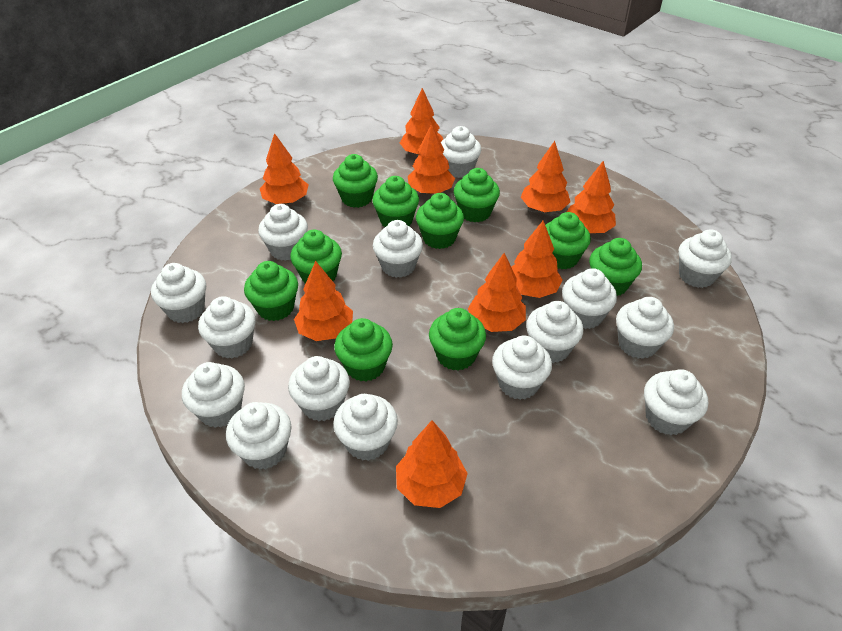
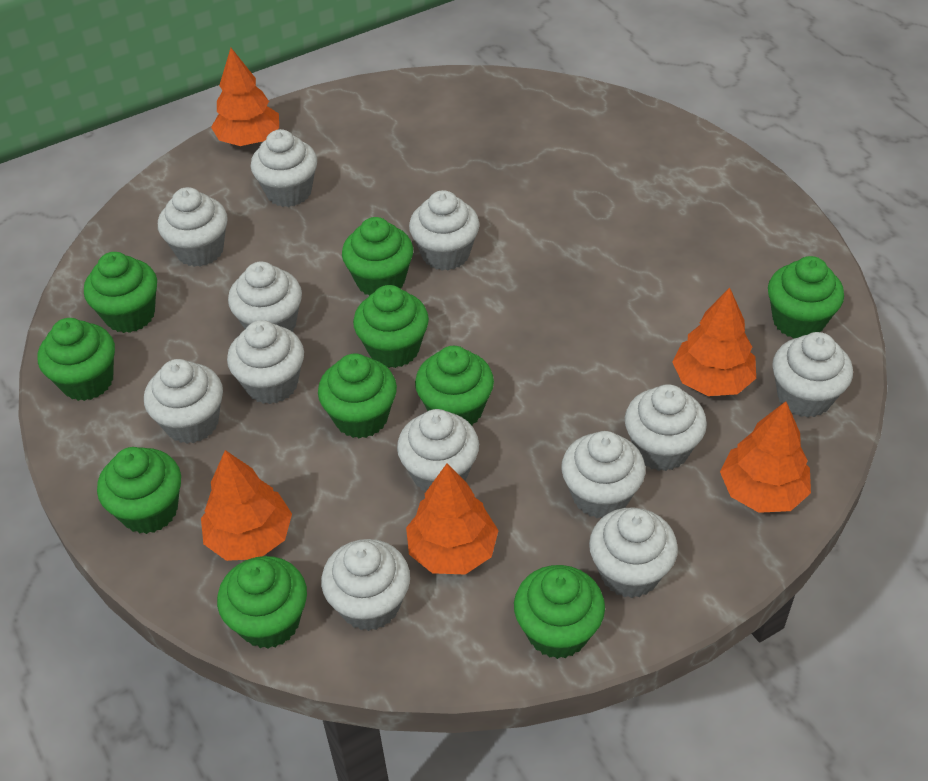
orange tree: [260,133,308,204] [294,261,353,341] [396,420,468,508] [400,88,443,155] [408,124,455,194] [468,253,526,332] [511,221,562,298] [521,141,570,212] [567,161,616,233] = 9 -> [201,450,292,561] [211,48,279,146] [406,464,499,574] [672,287,756,396] [720,401,811,513] = 5
white cupcake: [151,263,206,323] [182,362,245,428] [198,296,256,358] [226,402,292,470] [258,204,308,261] [288,356,350,421] [333,394,398,461] [373,220,423,278] [441,126,481,178] [492,336,552,400] [526,301,583,363] [562,268,617,329] [616,297,674,359] [644,369,708,435] [678,229,732,288] = 15 -> [144,359,223,444] [158,187,228,267] [227,320,304,404] [228,262,302,332] [251,129,317,207] [321,539,410,631] [397,409,479,491] [409,190,479,270] [561,431,645,518] [589,507,678,598] [625,384,707,471] [772,332,853,418] = 12

